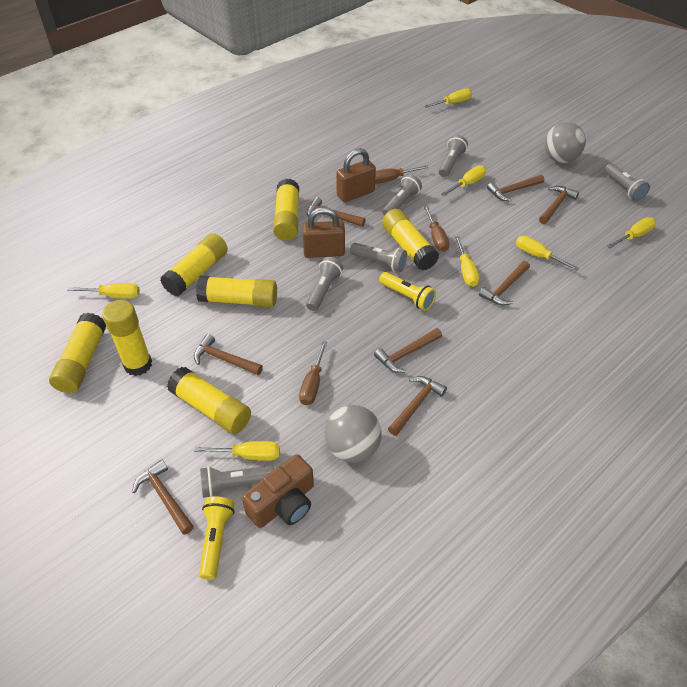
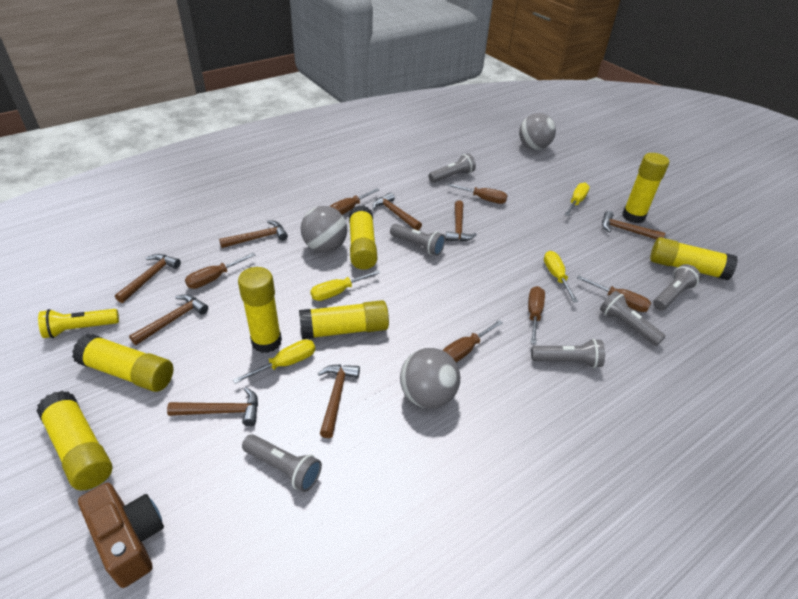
brown padlock: [302,207,345,258] [336,148,376,202] = 2 -> none = 0
brown screwdriver: [299,341,327,405] [375,165,428,184] [424,206,449,252] = 3 -> [185,253,256,289] [330,188,379,215] [443,320,503,362] [447,183,508,204] [528,286,545,344] [577,276,651,312] = 6
grey ball: [325,405,382,463] [544,122,586,163] = 2 -> [301,206,347,253] [400,348,460,409] [519,113,556,150] = 3
yellow flashlight: [199,496,235,580] [379,272,436,311] = 2 -> [38,309,119,338] = 1
yellow screwdriver: [67,283,140,299] [194,441,280,461] [425,89,472,108] [441,166,486,196] [455,236,479,287] [516,236,580,271] [607,217,656,248] = 7 -> [233,339,315,384] [310,270,380,301] [544,251,578,302] [565,182,590,216] = 4

